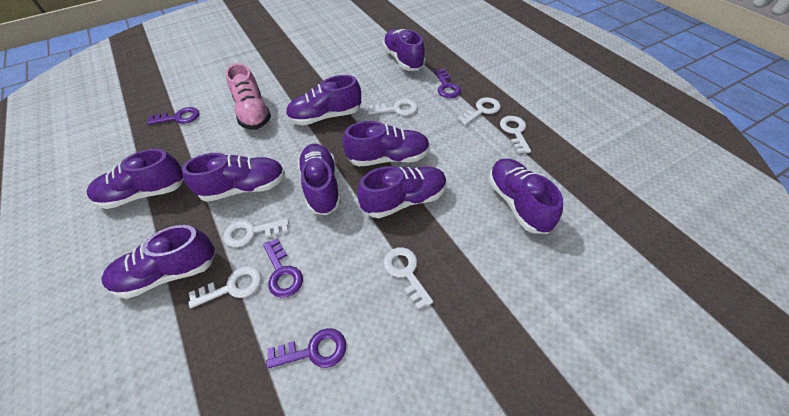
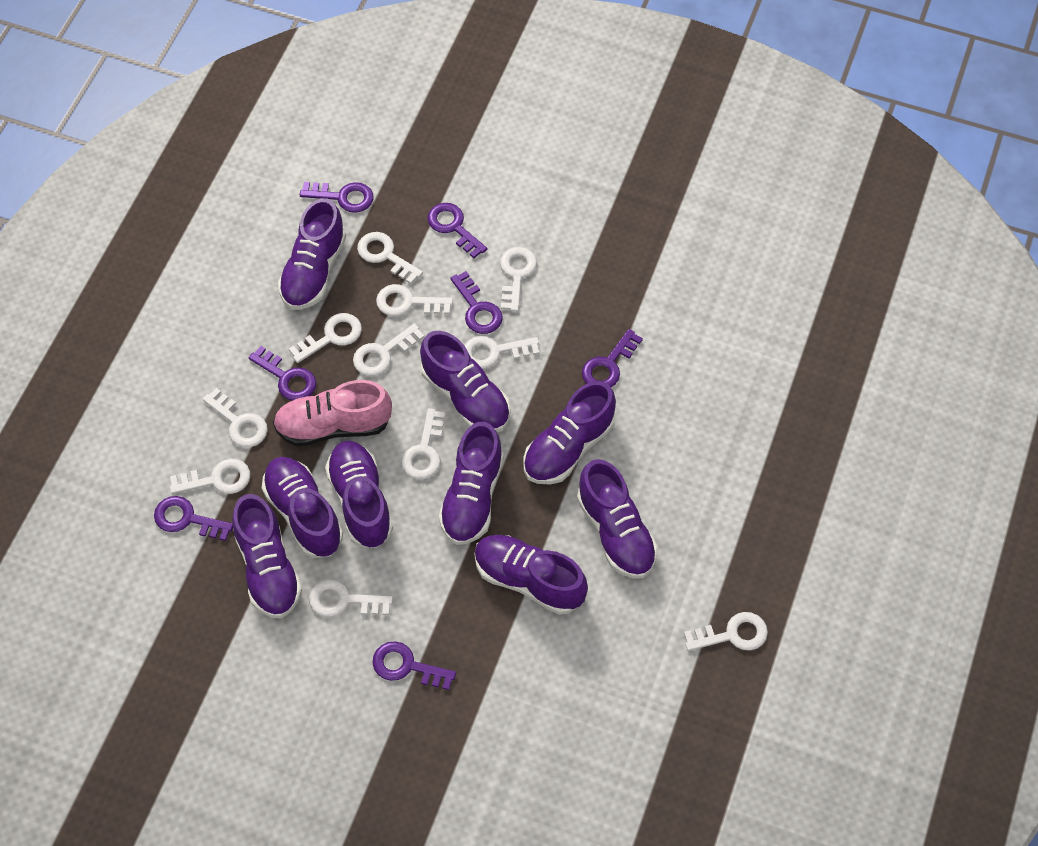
purple key: [147,107,199,125] [263,238,303,298] [266,328,346,368] [434,69,461,98] = 4 -> [154,496,233,541] [248,346,316,401] [300,182,374,213] [372,641,456,690] [427,203,487,258] [450,271,503,334] [582,329,643,387] = 7
white key: [188,266,262,308] [223,219,289,247] [368,99,418,116] [384,247,433,310] [457,97,501,125] [500,116,531,153] = 6 -> [170,459,250,494] [203,388,268,447] [289,313,362,363] [309,579,393,617] [353,323,424,376] [357,232,423,284] [376,284,453,316] [401,408,446,479] [464,336,539,369] [500,247,537,312] [684,612,768,651] = 11

